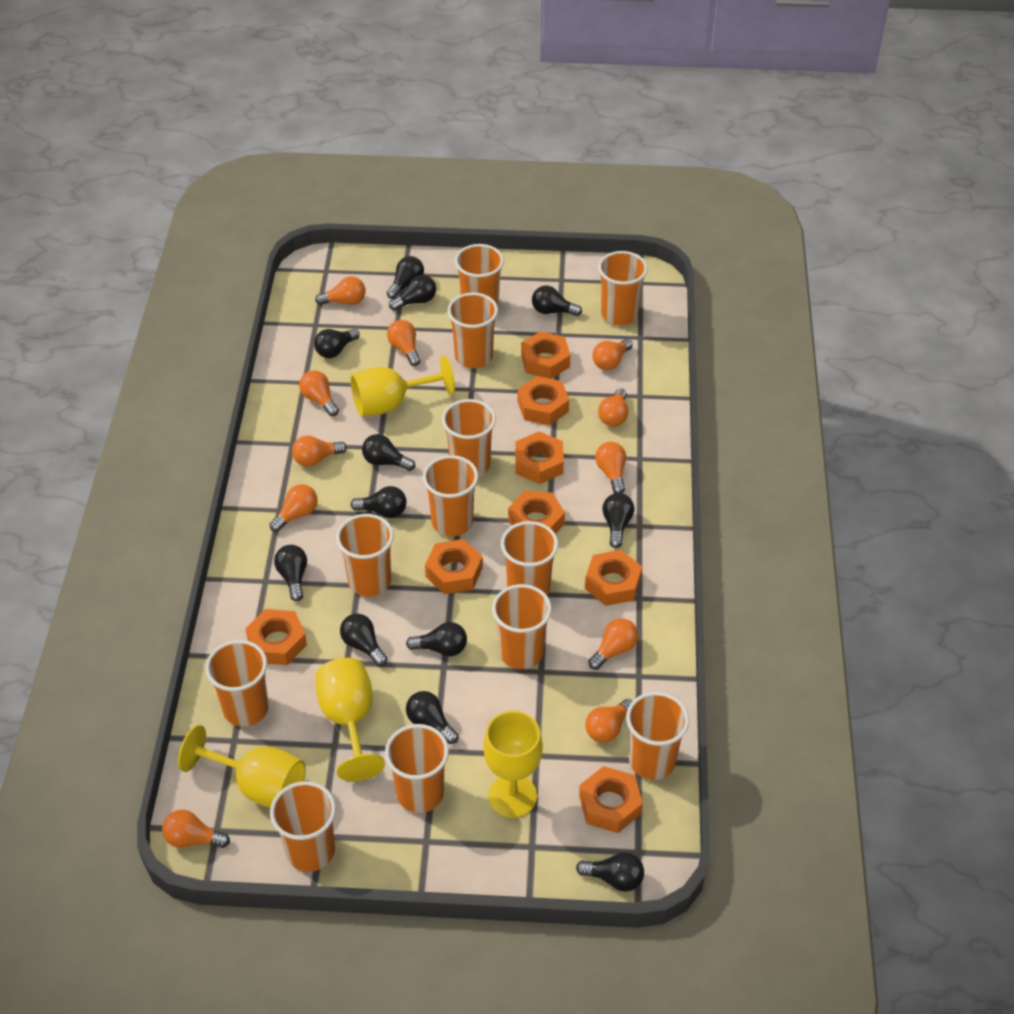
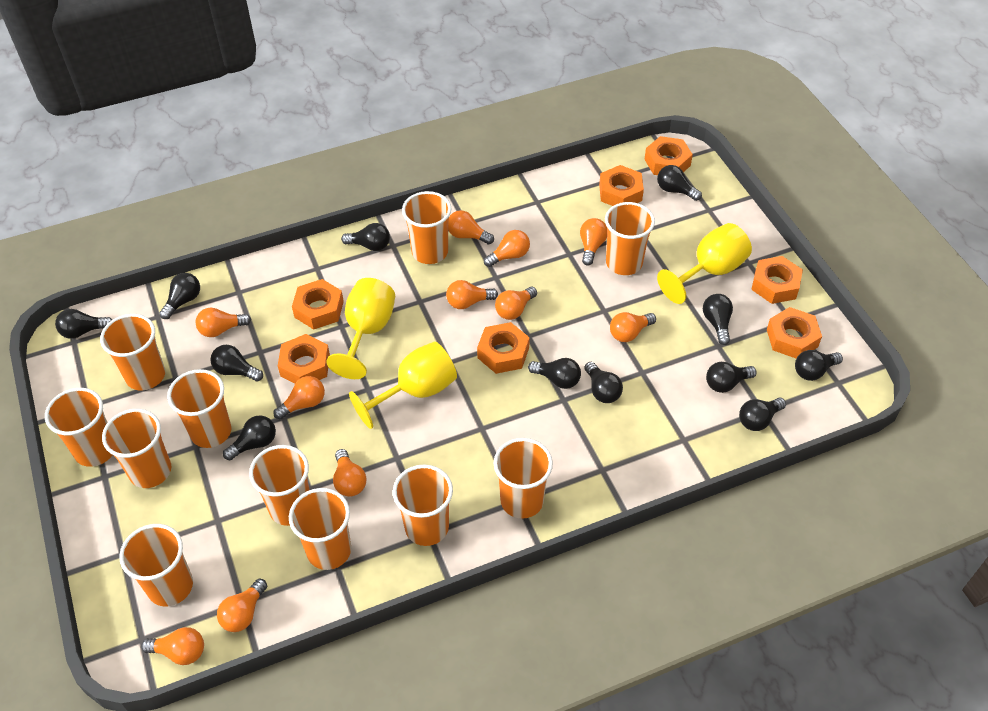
orange cup: [205,640,269,727] [270,781,336,872] [336,514,394,597] [385,724,449,813] [423,455,478,536] [442,399,496,477] [447,292,498,368] [455,244,504,307] [492,584,552,669] [501,521,559,596] [598,251,648,325] [626,692,689,780] = 12 -> [45,388,112,467] [100,314,165,390] [102,409,171,488] [119,524,193,606] [167,369,232,448] [249,445,310,526] [289,488,351,570] [393,464,453,546] [402,191,451,264] [494,438,553,519] [605,202,655,275] = 11
orange nut: [245,609,307,665] [425,539,483,594] [508,490,565,534] [515,431,564,484] [518,376,569,425] [521,331,570,379] [579,766,643,833] [585,550,642,606] = 8 -> [278,334,330,384] [292,279,344,329] [477,322,530,374] [599,165,644,206] [644,136,693,175] [751,256,803,304] [767,307,822,359] = 7
yellow goblet: [178,725,306,808] [316,658,385,782] [351,355,455,417] [483,711,543,818] = 4 -> [326,278,395,379] [349,342,457,429] [657,223,752,304] = 3

